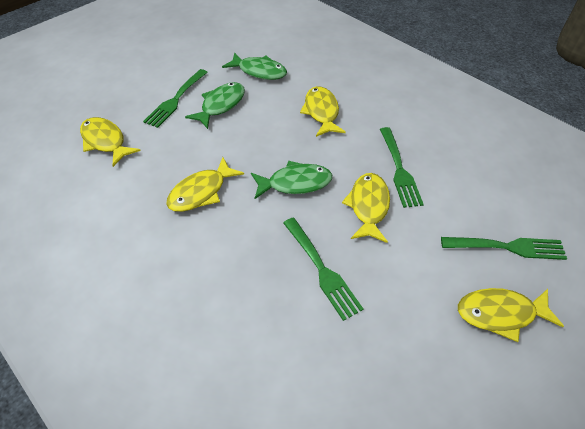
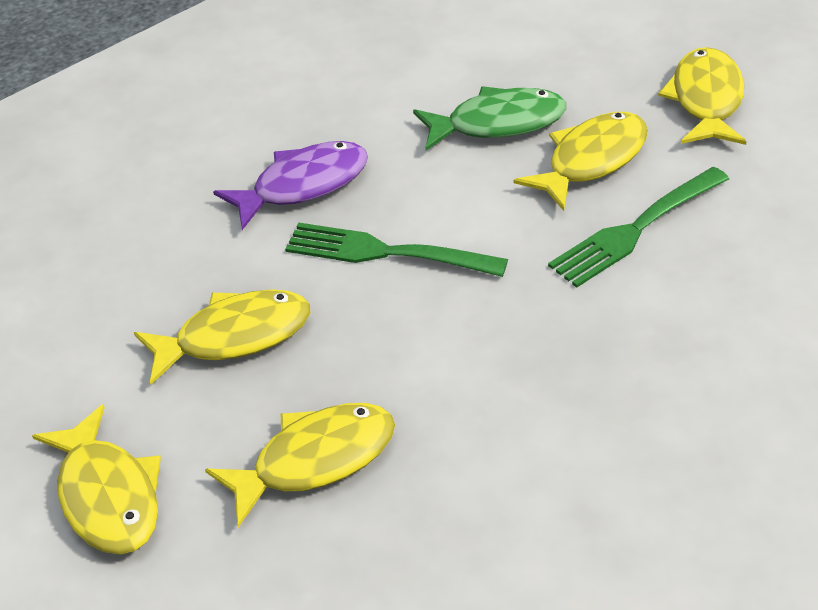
green fish: [185,82,245,129] [222,52,287,80] [251,161,332,199] = 3 -> [413,86,566,150] = 1
green fork: [143,69,208,128] [283,217,364,321] [380,127,424,208] [441,237,567,260] = 4 -> [285,222,508,277] [548,167,729,288] = 2
purple fish: none = 0 -> [213,141,368,230] = 1

